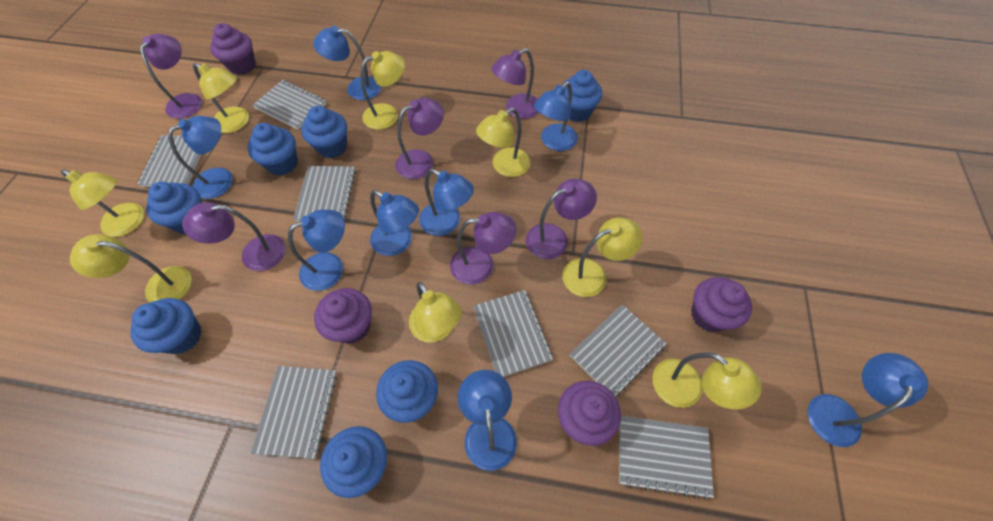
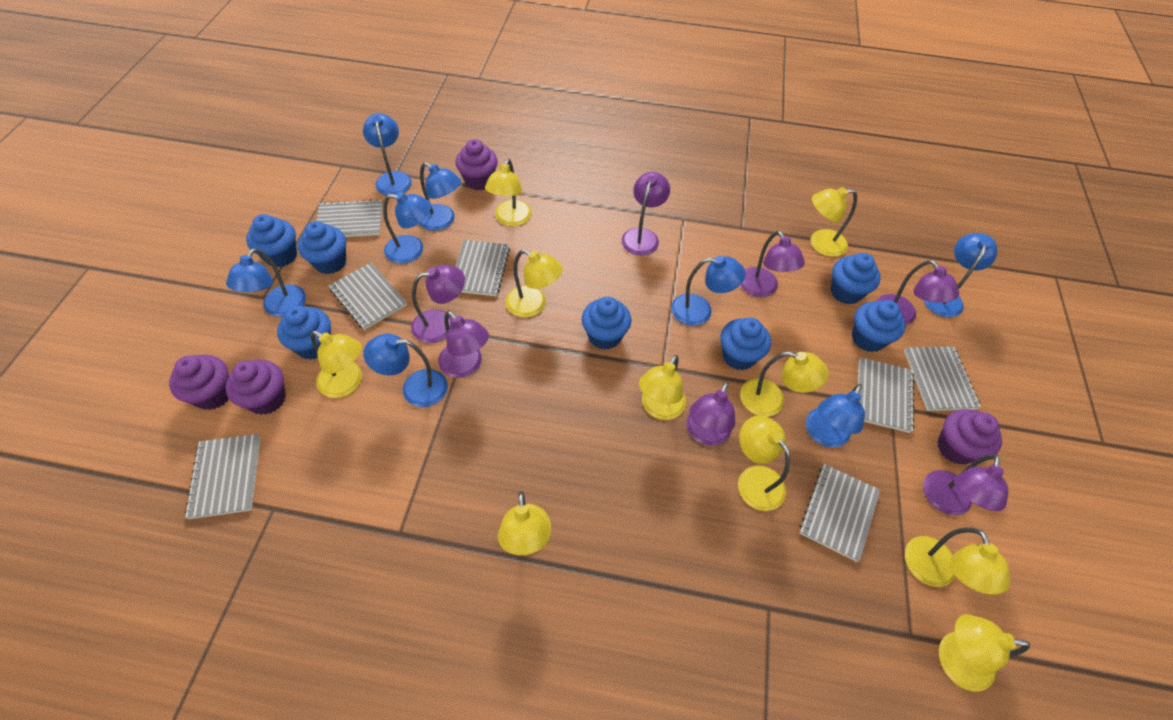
purple lamp: [140,34,202,119] [182,202,286,271] [395,98,444,179] [450,212,516,285] [491,48,539,119] [526,179,597,259] = 6 -> [411,265,465,343] [438,311,489,378] [622,172,670,256] [687,382,735,446] [740,230,805,297] [877,260,959,325] [923,454,1008,516] = 7
yellow lamp: [60,169,144,237] [70,234,192,302] [193,63,249,133] [361,51,405,130] [409,282,462,343] [476,108,530,177] [562,217,643,297] [652,353,762,409] = 8 -> [310,331,362,398] [485,159,532,226] [498,491,551,555] [505,249,563,317] [639,355,686,420] [738,415,790,511] [740,352,829,417] [811,187,857,257] [905,527,1010,595] [939,614,1030,692] = 10

